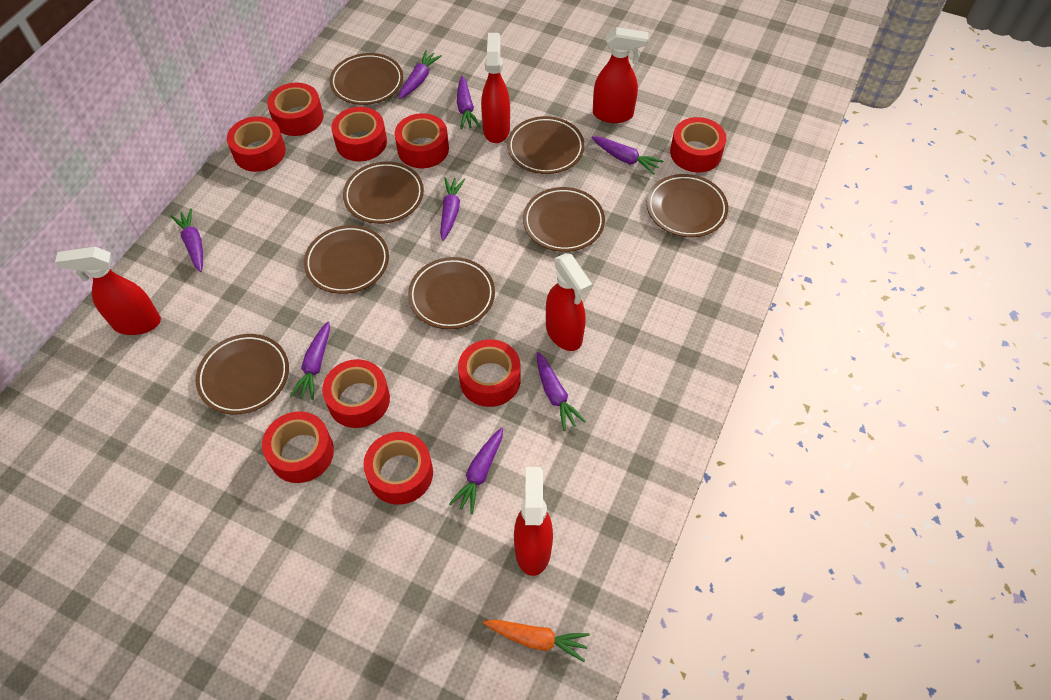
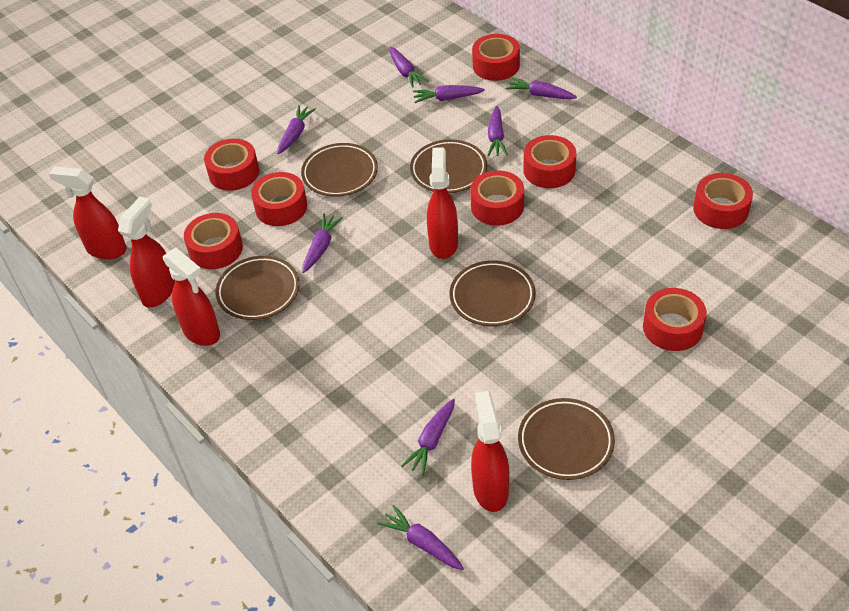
brown plate: [196,334,289,414] [304,225,389,294] [330,53,403,105] [343,161,424,224] [408,257,495,329] [507,116,585,174] [523,187,605,252] [647,174,728,237] = 8 -> [215,256,300,320] [301,143,378,197] [410,139,487,193] [450,260,536,327] [518,398,615,480] = 5
orange carrot: [483,619,590,662] = 1 -> none = 0
red tape: [227,116,286,172] [262,411,334,483] [267,83,323,136] [322,359,390,428] [331,107,387,161] [363,432,433,505] [395,113,449,168] [458,339,521,407] [670,117,726,172] = 9 -> [184,213,243,269] [204,139,259,191] [251,172,307,226] [470,170,524,226] [472,34,520,81] [524,135,576,188] [643,288,707,351] [693,173,753,229] = 8

